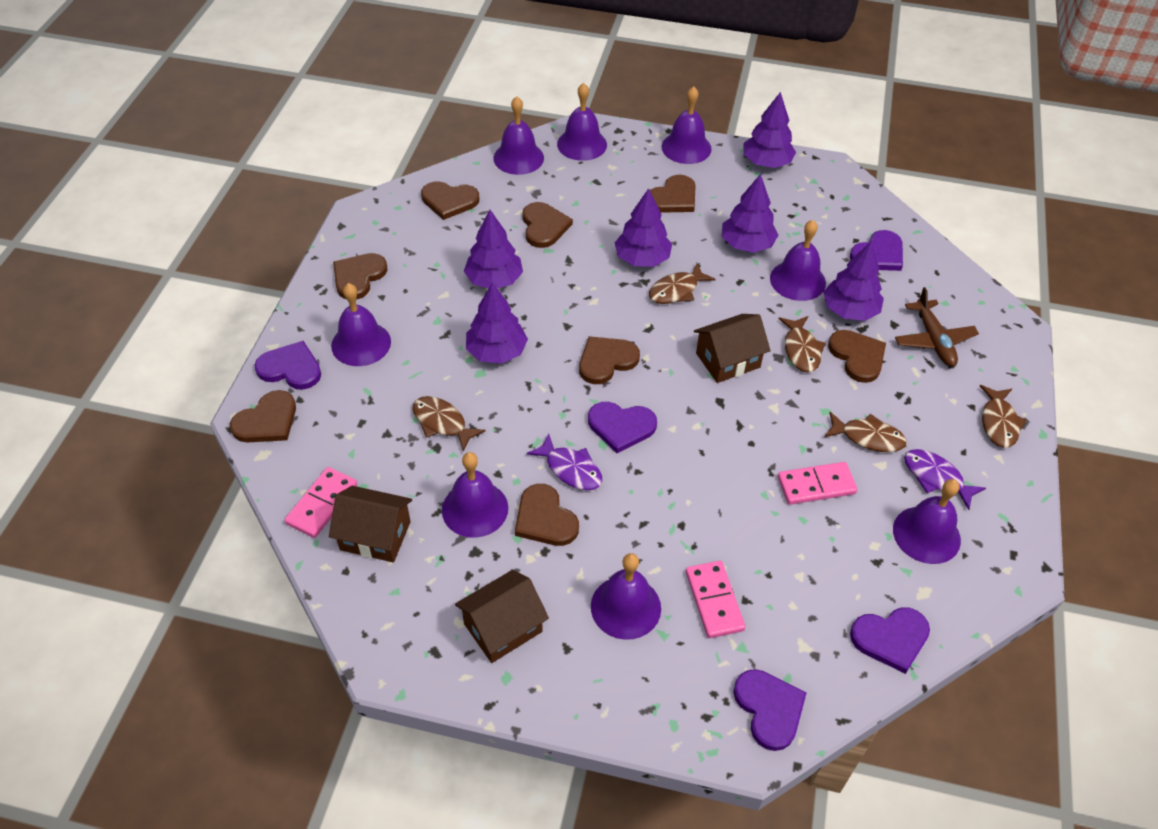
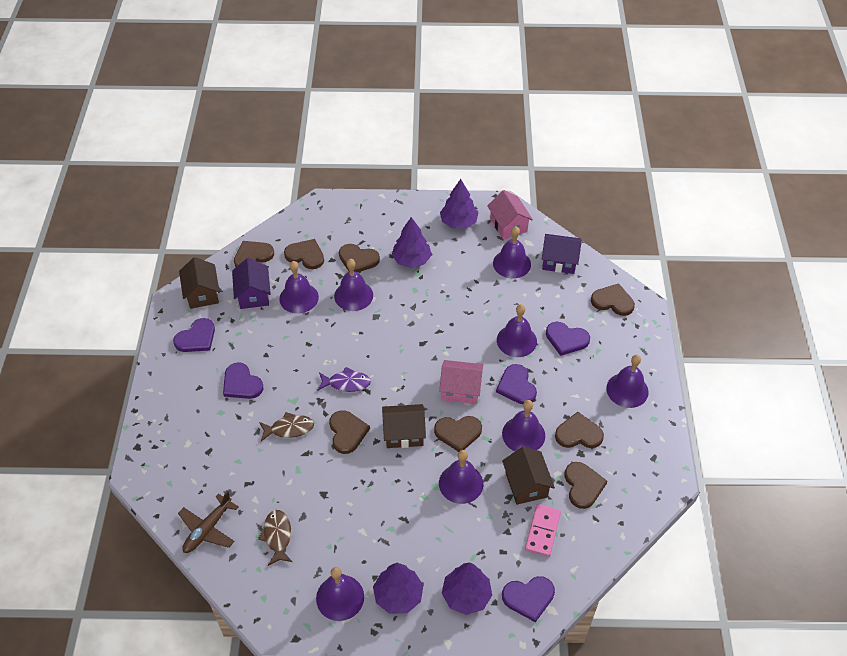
brown fish: [412,396,485,452] [649,263,716,304] [778,316,826,372] [824,412,907,452] [980,385,1027,448] = 5 -> [258,510,292,566] [259,412,314,441] = 2
pink domino: [285,467,357,538] [686,561,746,638] [778,462,858,505] = 3 -> [525,504,561,557] = 1
pink house: none = 0 -> [439,360,483,404] [487,190,533,240] = 2
purple fish: [527,433,602,490] [904,449,986,510] = 2 -> [317,367,371,392] = 1
purple house: none = 0 -> [232,258,271,309] [542,234,582,274] = 2
purple tree: [464,210,523,289] [466,282,528,364] [615,188,672,267] [722,174,778,253] [744,92,796,168] [823,241,884,321] = 6 -> [373,563,423,614] [392,217,432,268] [440,179,478,229] [442,562,492,615] = 4

